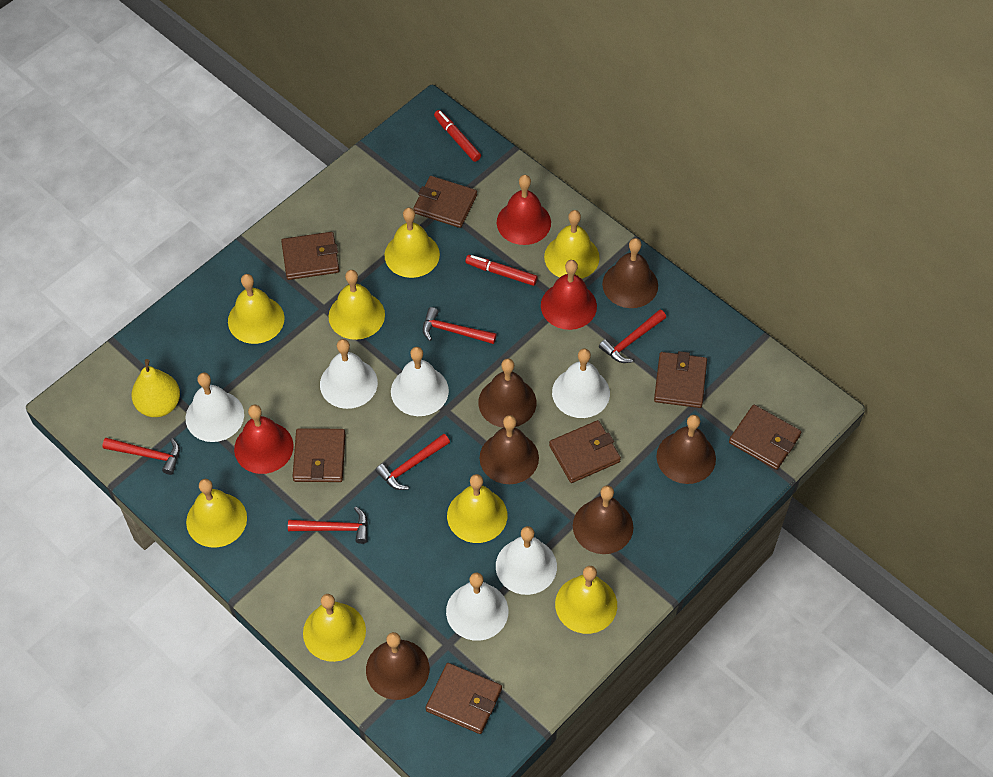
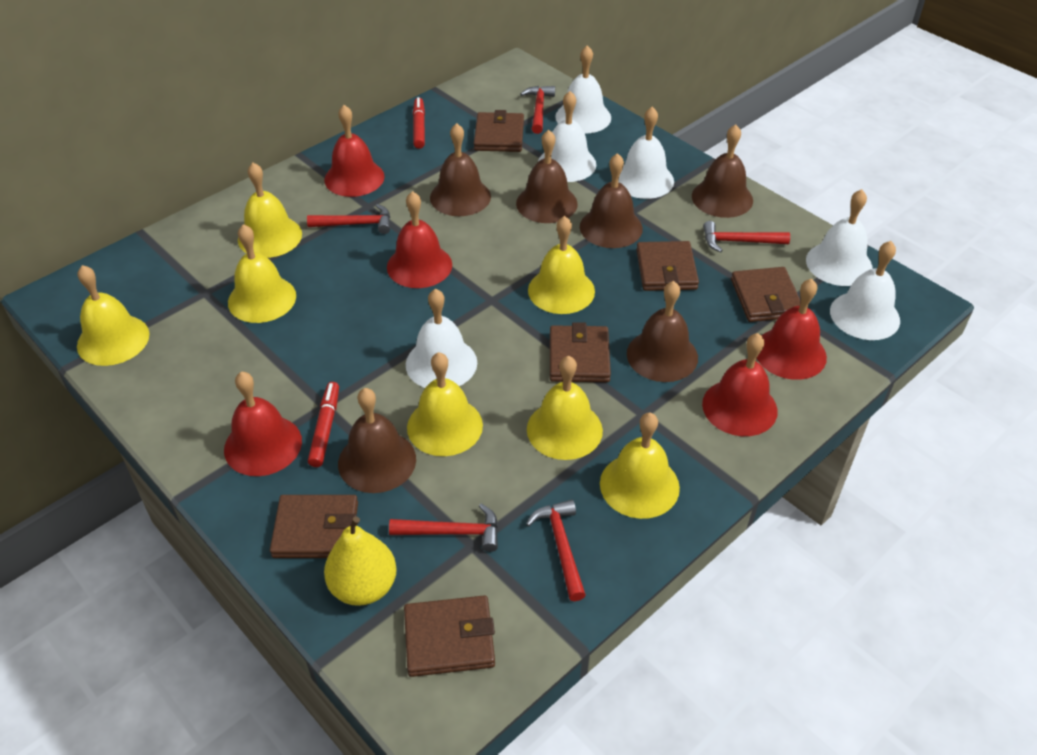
brown wallet: [281,232,339,280] [292,428,346,482] [413,176,477,228] [426,663,502,734] [549,420,621,483] [654,351,707,408] [729,405,801,470] = 7 -> [270,495,358,558] [404,595,495,677] [474,110,524,152] [550,322,611,382] [636,241,699,291] [731,267,801,322] = 6
red bell: [234,405,294,474] [497,175,551,245] [541,260,597,330] = 3 -> [224,372,302,476] [324,105,385,197] [387,191,452,288] [702,333,778,436] [757,278,827,380] = 5
yellow bell: [186,479,247,548] [228,274,285,344] [303,594,366,662] [329,270,385,340] [384,208,440,278] [447,474,507,543] [544,210,600,279] [555,566,617,634] = 8 -> [77,265,150,366] [228,224,296,323] [238,163,302,258] [407,352,483,456] [527,356,603,460] [528,216,595,314] [600,412,680,519] = 7

